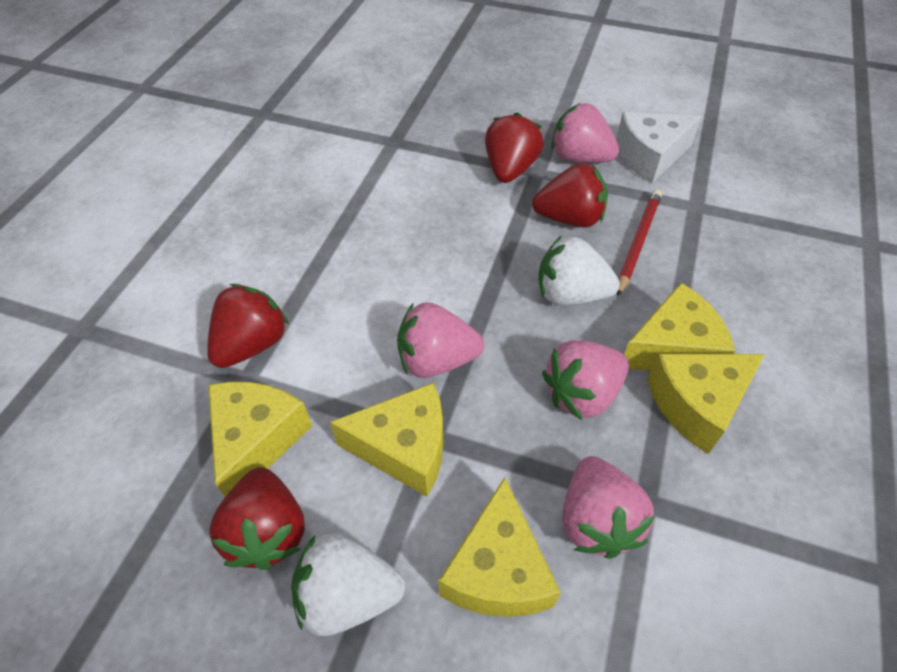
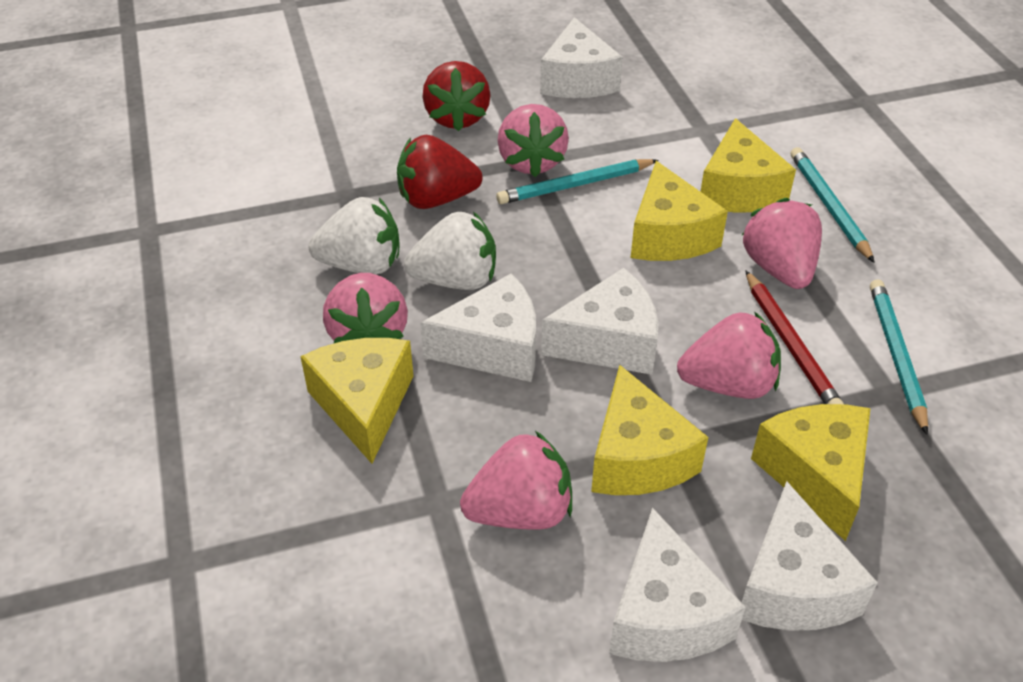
pink strawberry: [397,302,485,378] [542,340,629,420] [551,103,619,163] [562,456,655,559] = 4 -> [323,273,408,343] [460,431,572,530] [497,104,569,177] [677,311,781,399] [742,198,822,289] = 5
red strawberry: [207,284,289,368] [209,467,305,570] [485,112,544,183] [532,163,608,228] = 4 -> [397,135,483,209] [423,61,491,132] = 2
turquoise pencil: none = 0 -> [496,159,659,204] [791,147,875,263] [870,279,928,435] = 3
white cheese: [616,112,701,183] = 1 -> [420,273,536,382] [540,17,623,98] [541,268,659,375] [609,507,746,662] [741,481,878,631] = 5

